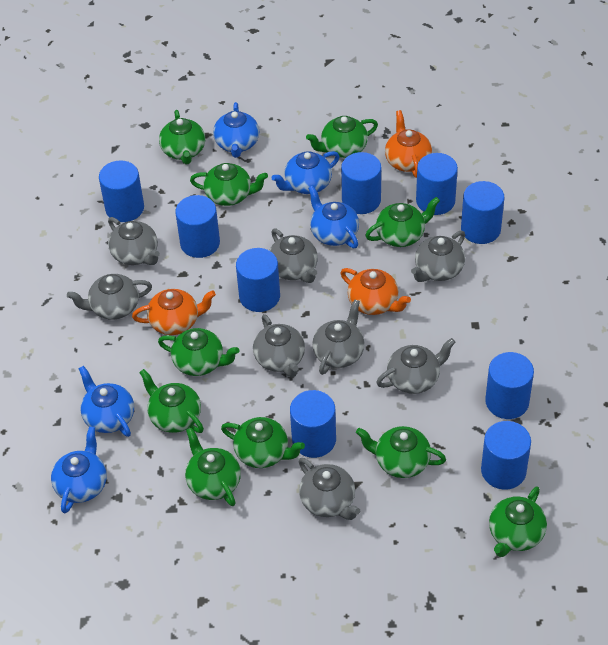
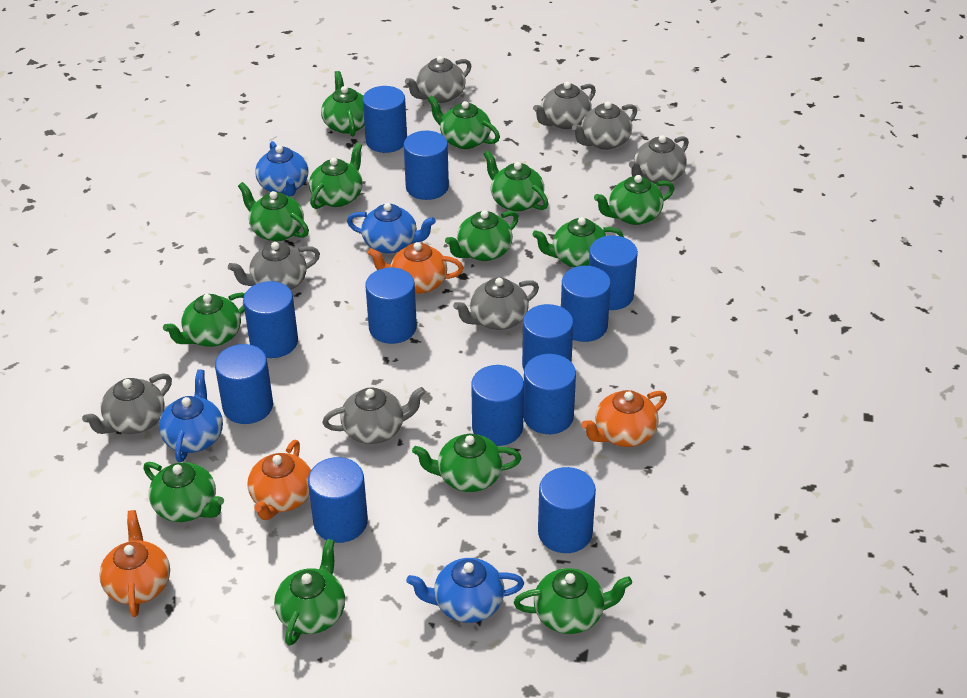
blue cylinder: [99,161,144,222] [175,195,220,258] [236,248,280,312] [290,390,336,458] [341,152,381,214] [416,153,458,215] [461,181,504,244] [481,421,531,490] [485,352,534,419] = 9 -> [215,344,273,424] [243,281,298,358] [308,457,368,543] [363,86,407,153] [365,267,417,344] [404,131,449,200] [471,365,524,446] [522,304,573,369] [523,354,576,434] [538,467,596,553] [561,266,611,342] [589,235,638,310] = 12
blue teapot: [51,426,107,513] [79,366,134,437] [213,102,259,158] [271,151,340,194] [308,185,359,248] = 5 -> [159,369,223,462] [255,141,309,197] [347,203,436,254] [406,558,524,623] = 4
green teapot: [139,369,204,433] [158,328,239,376] [159,110,205,164] [185,427,241,506] [190,163,268,206] [221,417,305,468] [306,116,378,158] [356,426,446,478] [365,197,440,247] [489,486,547,557] = 10 -> [143,462,224,522] [163,293,245,347] [238,182,309,241] [274,539,345,646] [309,143,363,209] [321,71,364,137] [412,434,521,492] [427,95,500,149] [445,210,519,261] [484,150,549,211] [514,568,632,634] [532,217,624,267] [594,175,675,225] = 13
orange teapot: [132,289,216,335] [340,268,411,315] [385,110,432,178] = 3 -> [99,510,170,617] [247,440,311,520] [368,242,464,294] [582,390,667,447] = 4

